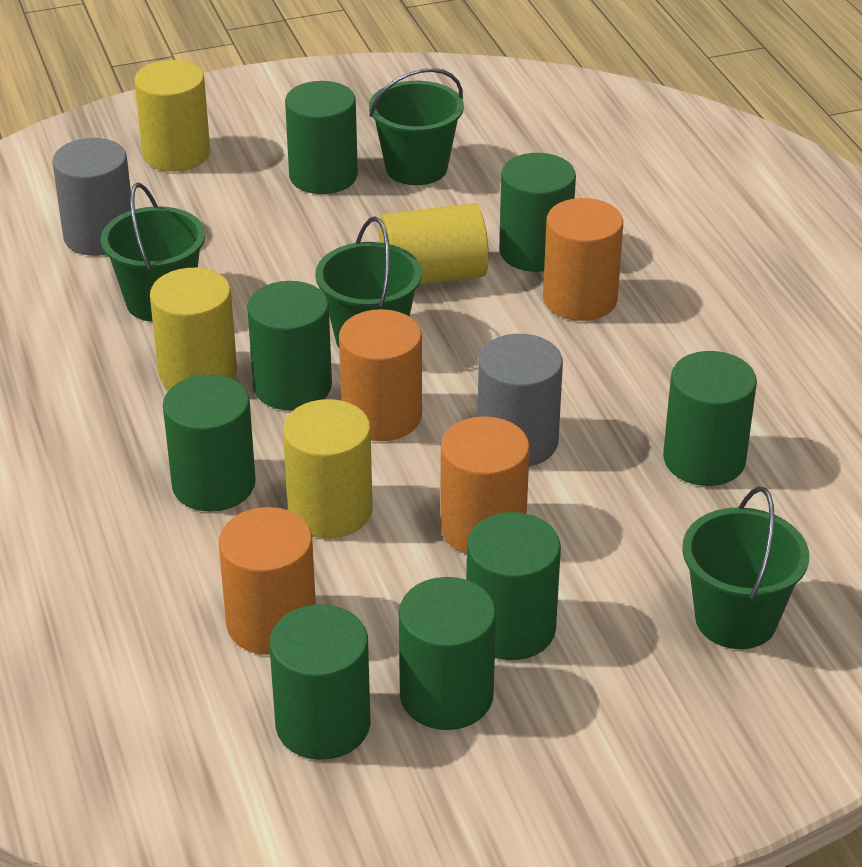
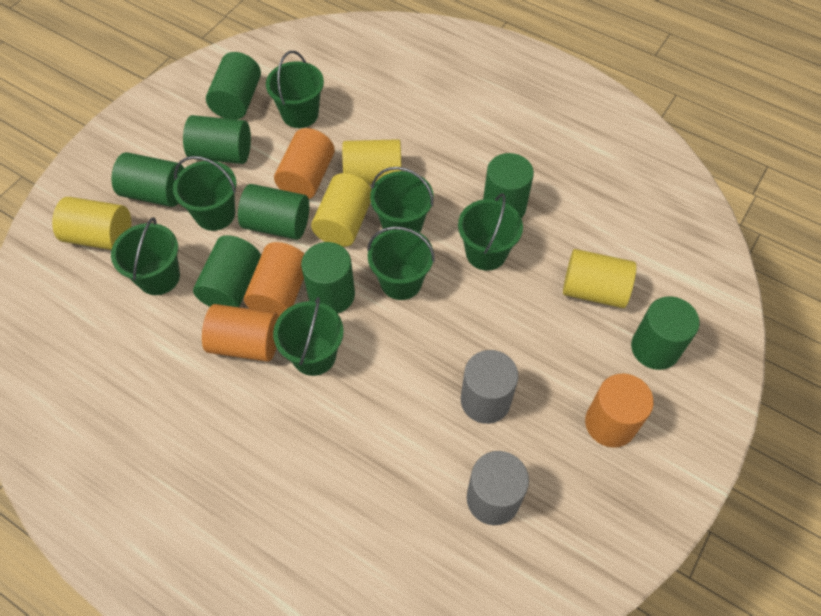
green bucket: [101,183,205,322] [315,217,422,348] [369,68,464,185] [682,486,809,649] = 4 -> [111,217,180,295] [173,156,237,231] [266,51,324,128] [273,297,344,376] [367,226,435,300] [370,167,434,232] [458,193,523,271] = 7

